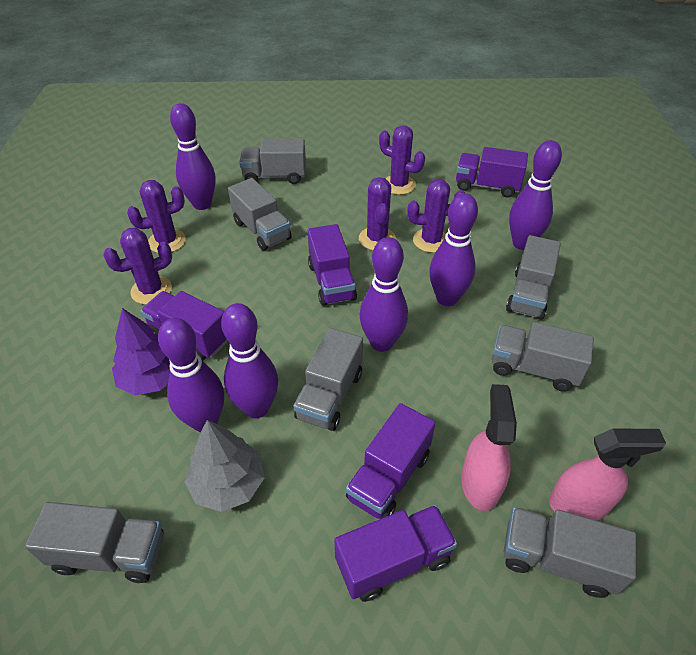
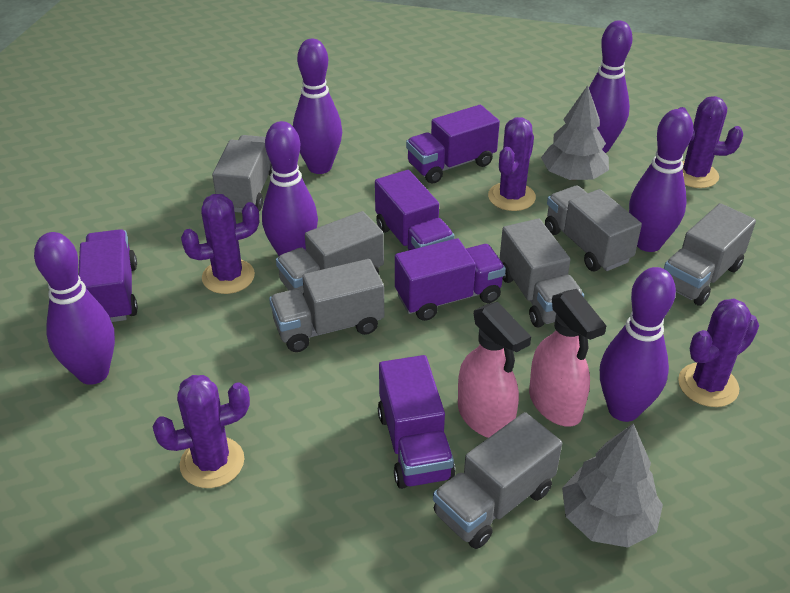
grey tree: [184,420,265,512] = 1 -> [541,85,609,180] [562,423,663,547] = 2
purple tree: [112,308,170,395] = 1 -> none = 0

